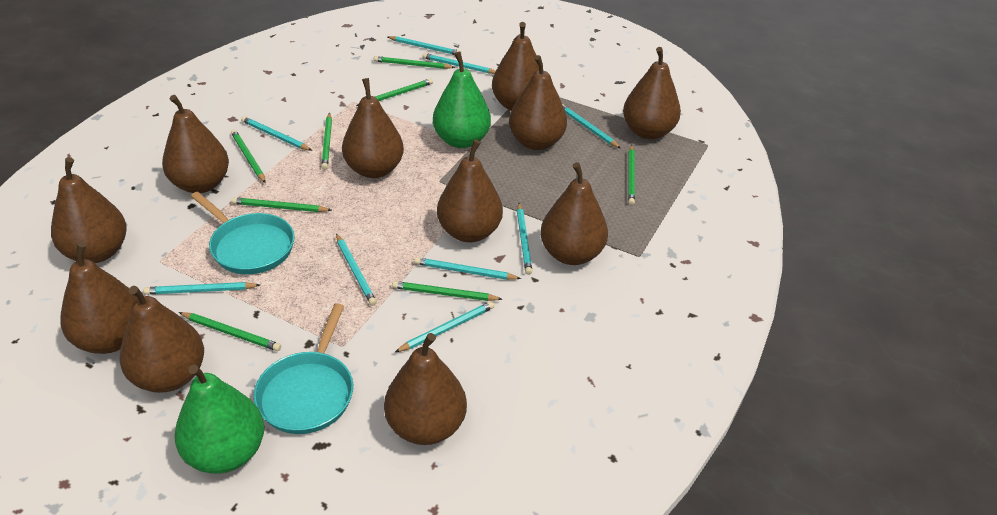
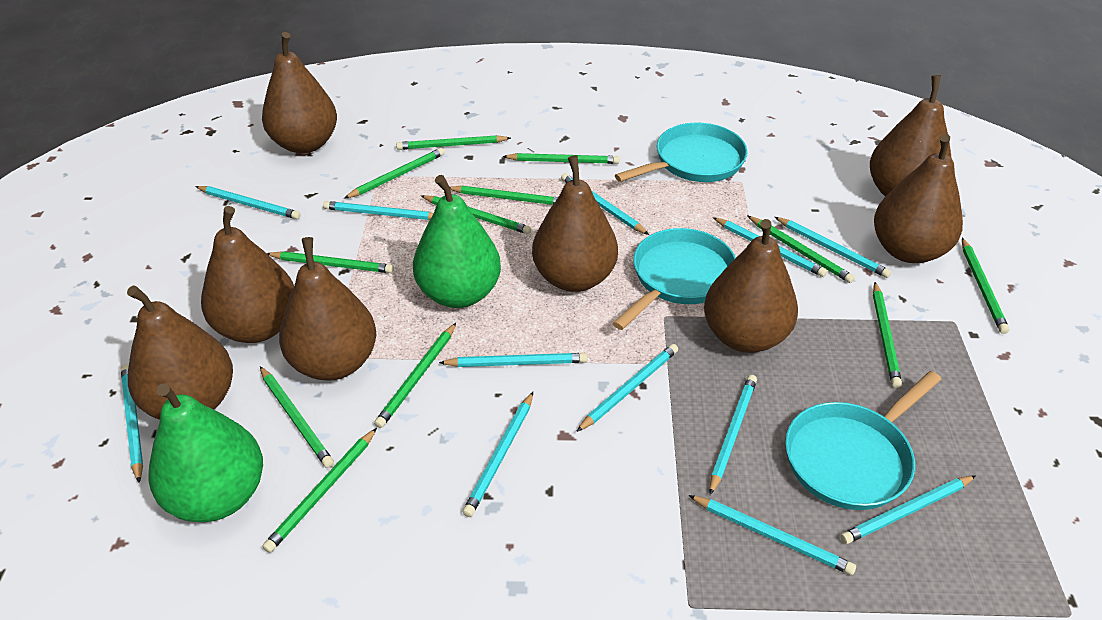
brown pear: [51,157,127,263] [60,242,138,354] [119,286,204,393] [162,95,229,193] [342,78,404,178] [384,333,467,445] [437,139,503,242] [492,22,539,111] [509,55,567,150] [540,162,608,265] [623,47,681,139] = 11 -> [127,285,233,420] [201,206,294,343] [262,32,337,153] [279,237,376,381] [532,155,618,292] [704,219,798,353] [870,75,952,197] [874,134,963,263] = 8
green pencil: [179,312,281,351] [231,130,266,183] [231,197,332,212] [321,113,332,170] [356,78,433,106] [374,56,455,69] [392,281,502,301] [628,145,635,205] = 8 -> [260,366,334,468] [263,428,377,553] [267,251,394,273] [344,148,445,199] [374,323,456,428] [396,135,511,150] [421,195,531,234] [450,186,558,205] [502,153,619,164] [747,215,855,283] [873,282,902,388] [962,238,1009,334] = 12
turquoise pan: [191,192,295,274] [254,303,353,434] = 2 -> [612,228,736,330] [615,123,748,182] [785,371,941,510] = 3
turquoise pencil: [144,282,260,294] [241,116,312,151] [336,234,377,306] [388,36,461,55] [395,301,495,352] [414,257,521,280] [422,53,496,74] [517,203,532,275] [562,104,621,149] = 9 -> [121,364,143,483] [195,186,300,219] [323,201,433,220] [439,353,587,367] [463,392,533,517] [561,173,649,235] [576,344,678,432] [688,495,856,575] [709,375,757,495] [713,217,827,277] [775,217,891,278] [840,475,976,544] = 12

